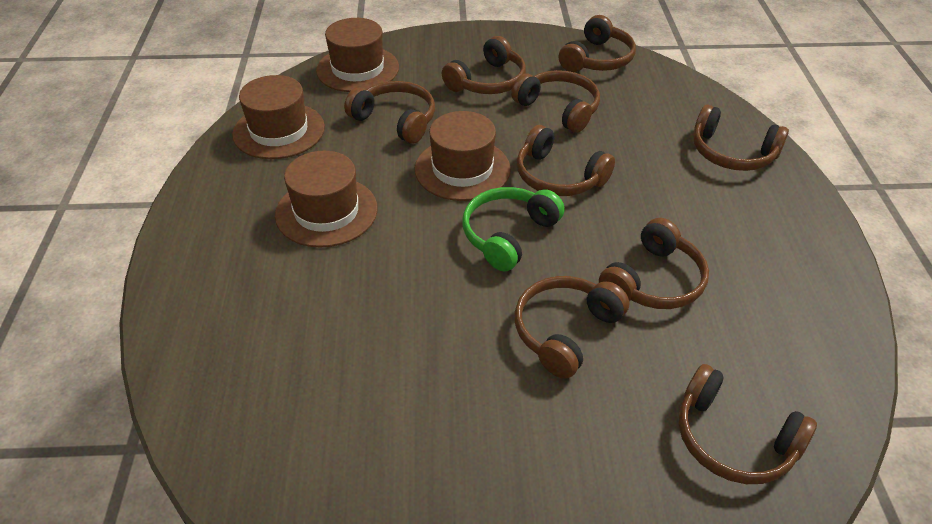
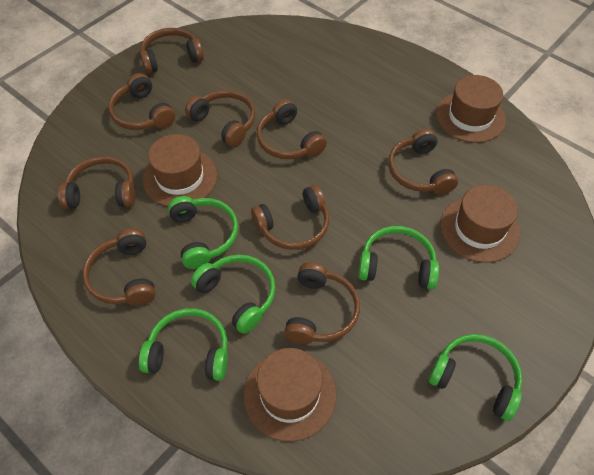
green headphones: [462,187,565,271] = 1 -> [139,308,228,381] [168,196,238,269] [191,254,276,334] [358,226,439,289] [429,334,522,421] = 5

